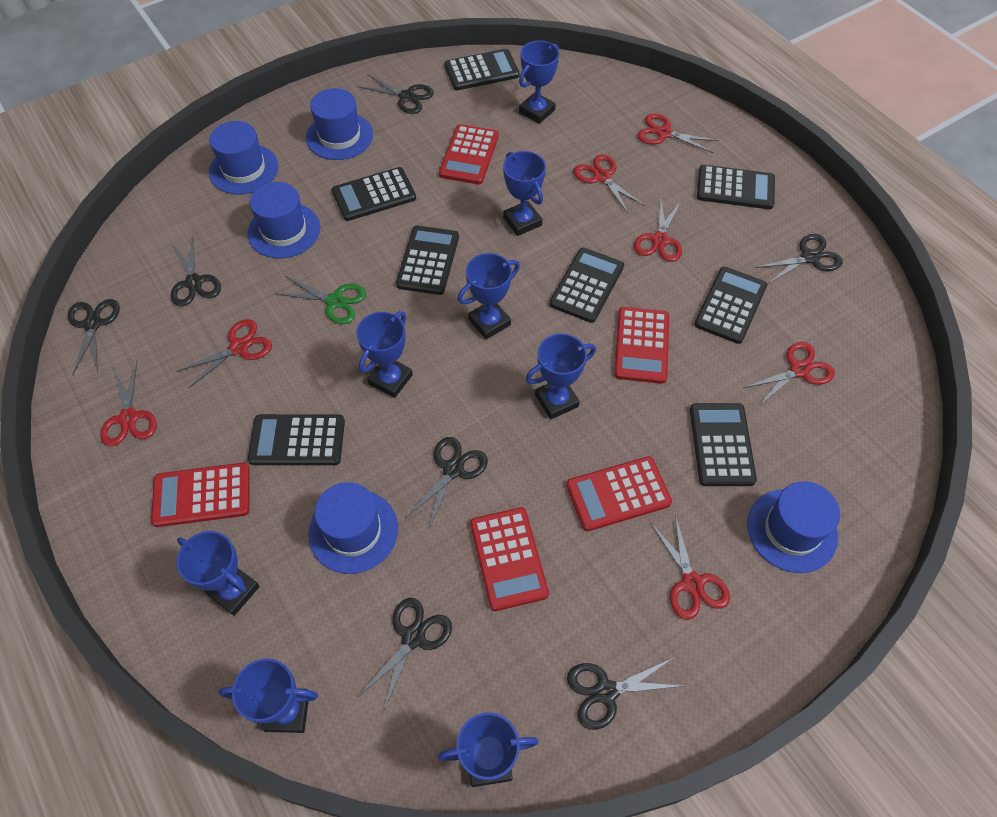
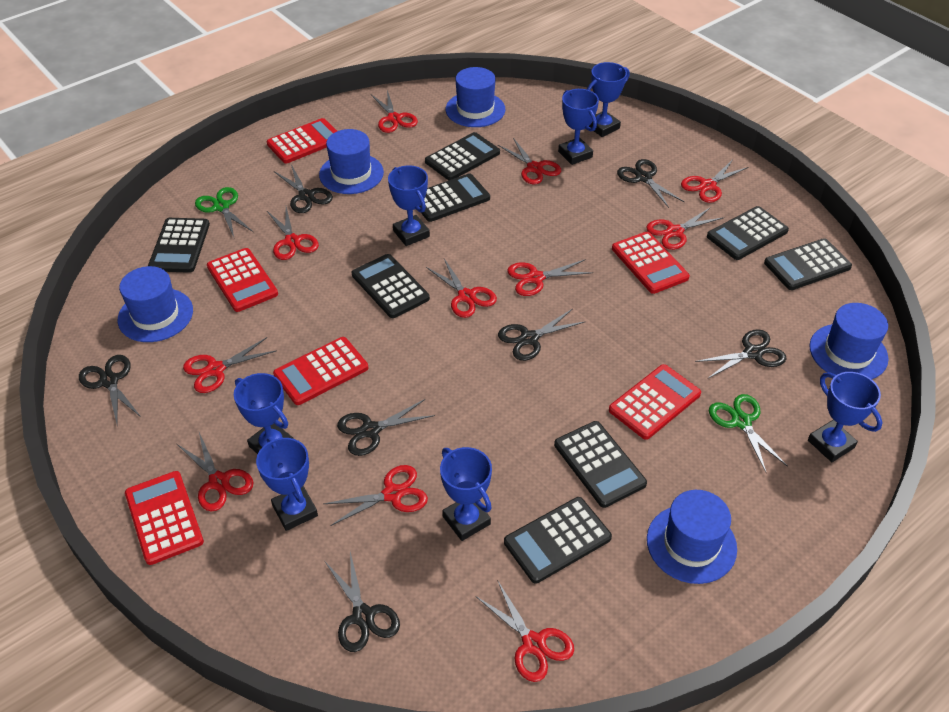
blue trophy: [177,531,260,616] [219,658,318,733] [356,311,413,398] [438,712,539,787] [458,253,520,339] [503,151,546,236] [519,40,559,124] [525,333,596,419] = 8 -> [234,373,294,454] [256,437,318,531] [388,165,430,246] [440,447,492,541] [558,89,599,165] [587,62,630,137] [808,372,882,462] = 7
green scissors: [275,276,366,324] = 1 -> [195,187,253,237] [709,394,788,472] = 2
red calculator: [151,463,250,527] [439,124,499,185] [470,508,549,611] [566,456,672,531] [614,307,669,384] = 5 -> [125,471,204,565] [207,248,278,312] [267,118,337,163] [273,337,368,405] [609,364,701,440] [612,232,690,294] = 6
red scissors: [100,362,157,446] [177,319,272,388] [574,154,645,213] [634,196,682,262] [637,113,718,153] [650,514,730,620] [743,342,835,407] = 7 -> [177,433,253,511] [183,337,277,393] [267,207,319,260] [324,465,428,526] [371,90,418,133] [426,259,497,318] [475,580,574,682] [498,138,561,184] [507,259,593,296] [646,207,723,250] [681,160,749,203] = 11

